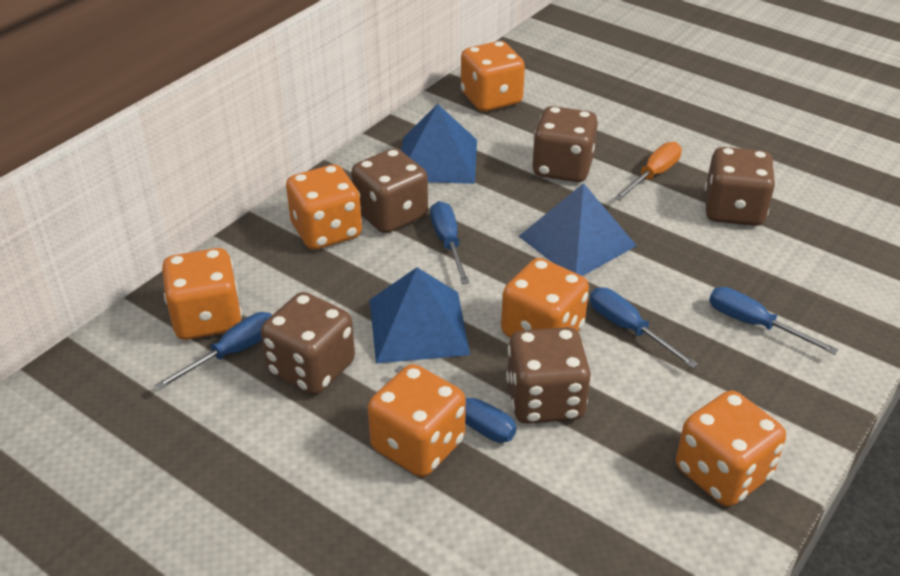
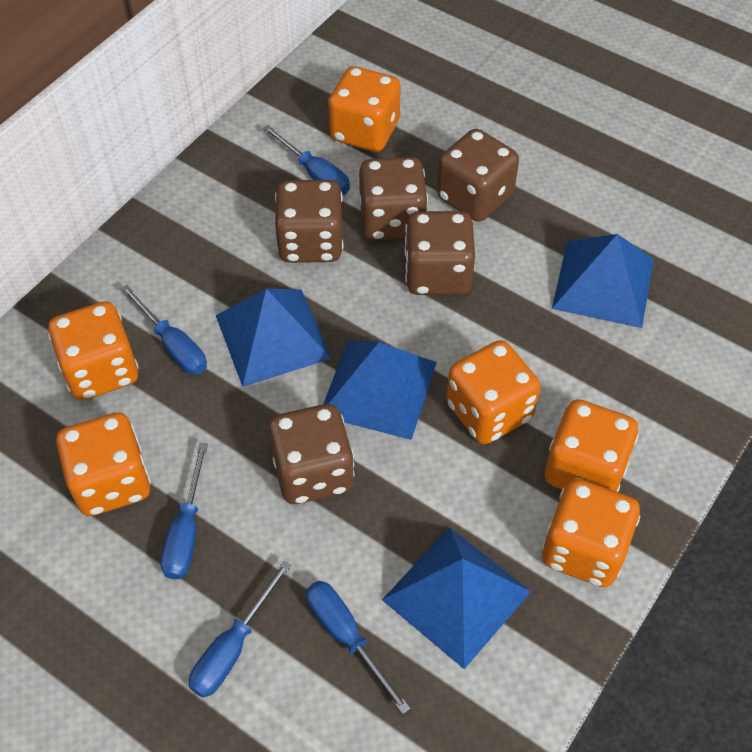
blue pyramid: [370,267,470,364] [401,104,477,184] [518,183,637,276] = 3 -> [216,289,332,387] [323,340,437,440] [382,527,531,669] [552,234,654,328] = 4
orange screwdriver: [614,142,682,201] = 1 -> none = 0

